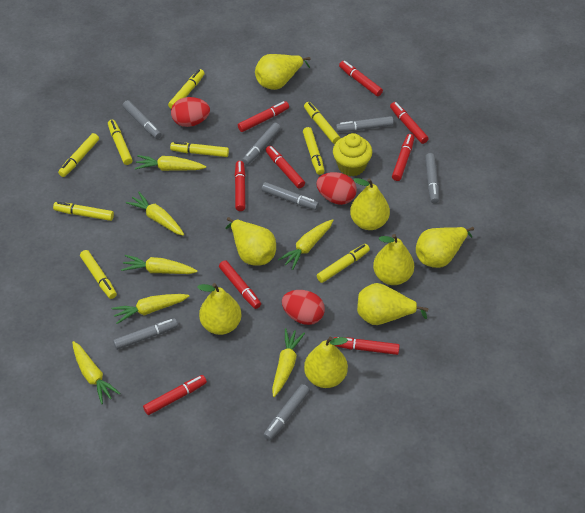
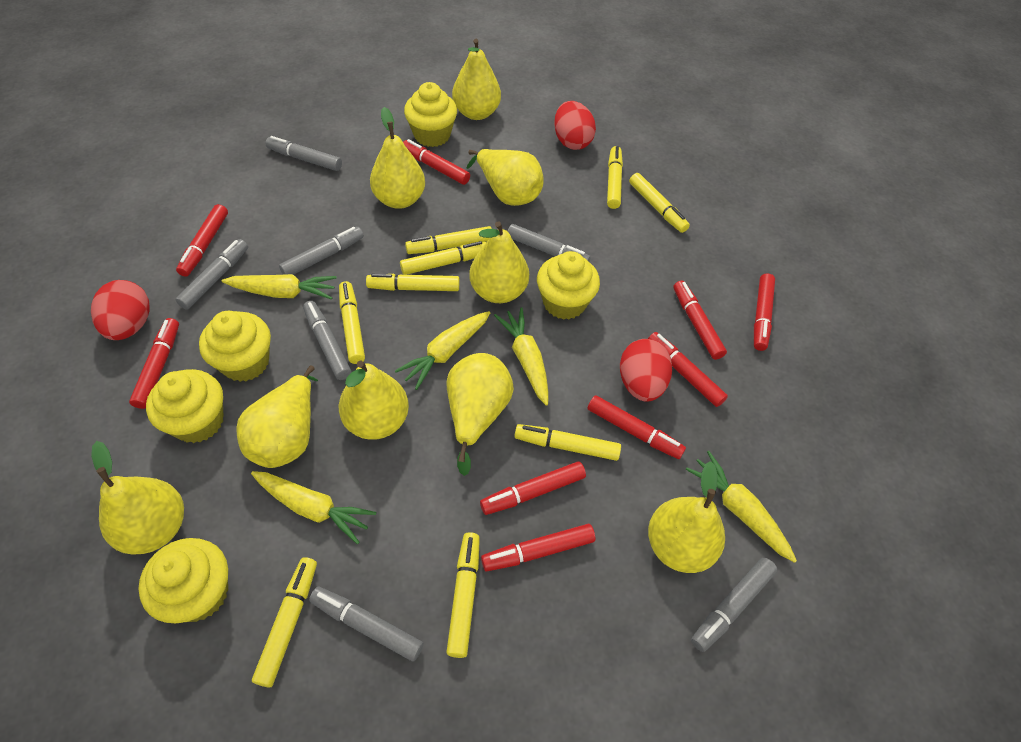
yellow carrot: [72,341,120,404] [111,294,189,324] [121,255,198,274] [126,192,184,236] [135,155,206,171] [272,328,305,397] [278,219,333,270] = 7 -> [222,274,337,300] [251,471,376,544] [395,311,490,390] [494,308,549,405] [686,451,797,563] = 5
yellow cupcake: [333,133,372,176] = 1 -> [138,538,228,623] [146,369,224,443] [199,311,271,382] [404,82,457,147] [537,251,600,320] = 5
yellow pear: [197,283,242,335] [226,217,276,266] [255,54,311,90] [304,337,348,388] [350,178,390,230] [357,283,428,325] [373,234,414,285] [416,227,474,268] = 8 -> [91,441,184,554] [236,365,318,468] [339,361,409,440] [370,107,425,209] [447,353,514,476] [452,39,501,120] [467,149,544,206] [469,221,529,303] [648,461,725,573] = 9

